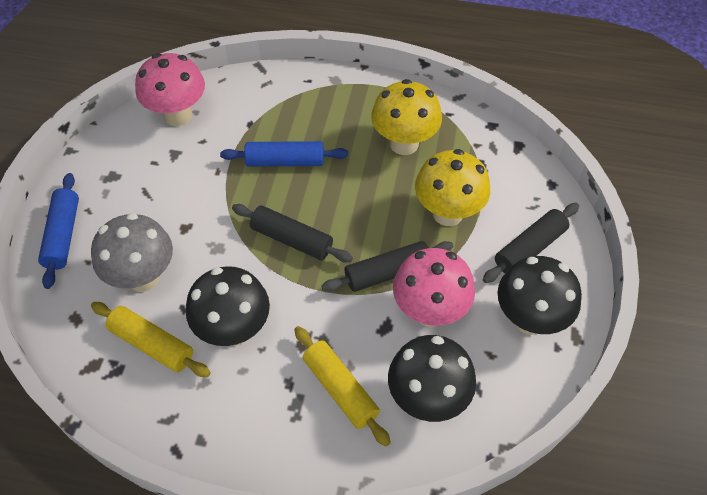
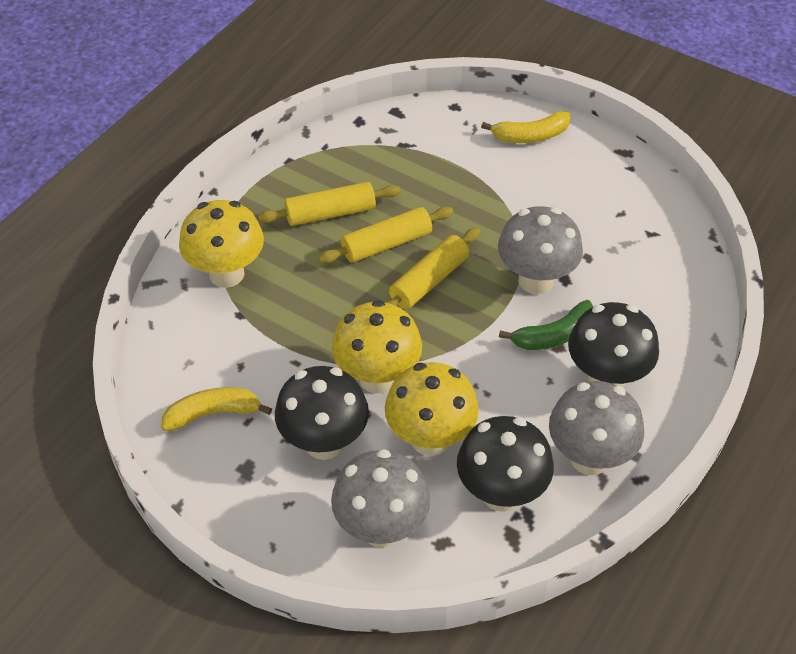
black rolling pin: [232,204,353,262] [321,241,453,292] [483,203,579,283] = 3 -> none = 0
blue rolling pin: [38,173,79,289] [220,141,348,167] = 2 -> none = 0
green banana: none = 0 -> [499,300,593,350] = 1
grey mushroom: [91,213,173,292] = 1 -> [331,449,430,547] [498,206,583,294] [549,381,644,475] = 3
pink mushroom: [135,53,205,126] [393,248,475,327] = 2 -> none = 0
yellow banana: none = 0 -> [161,387,272,431] [481,111,571,143] = 2
yellow mushroom: [371,79,442,155] [415,149,490,226] = 2 -> [179,200,264,288] [332,300,422,393] [385,362,479,456] = 3
yellow rolling pin: [91,302,211,377] [294,326,391,446] = 2 -> [258,182,401,226] [318,207,453,263] [385,227,480,309] = 3

